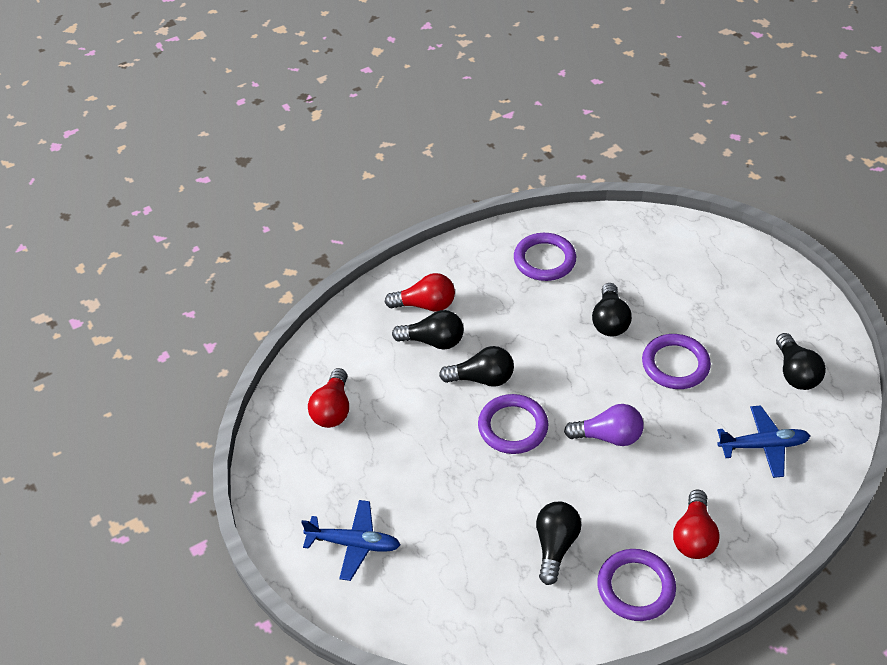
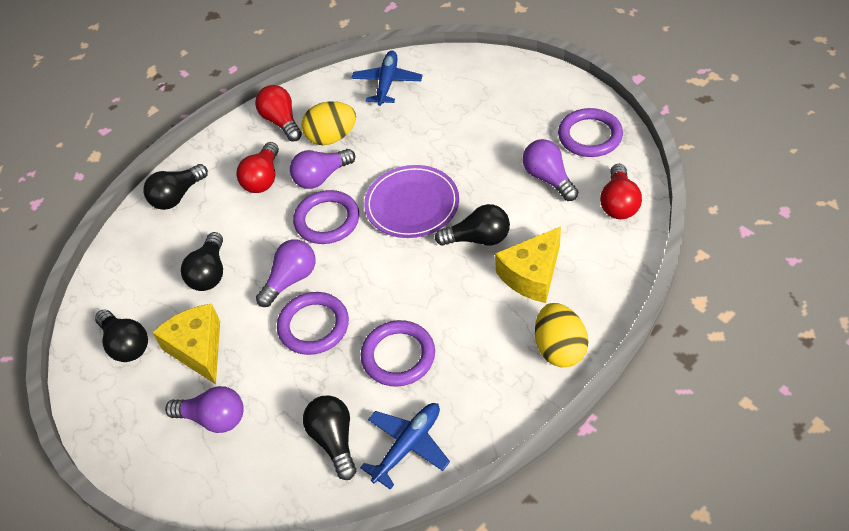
purple light bulb: [564,404,644,446] = 1 -> [165,386,244,433] [256,239,316,307] [290,149,355,189] [523,139,578,201] = 4
purple plate: none = 0 -> [364,165,459,238] = 1
yellow cheese: none = 0 -> [152,304,220,384] [495,226,561,303] = 2
yellow egg: none = 0 -> [302,101,356,145] [535,303,589,367] = 2

